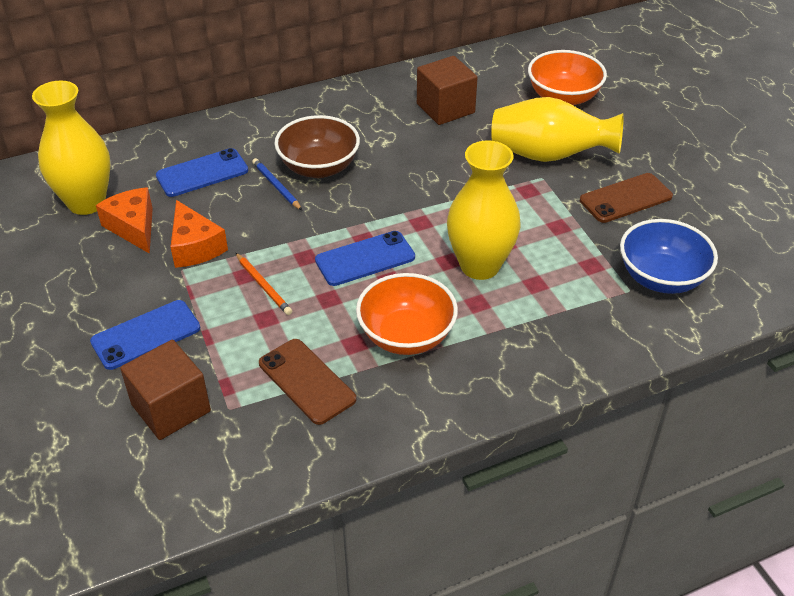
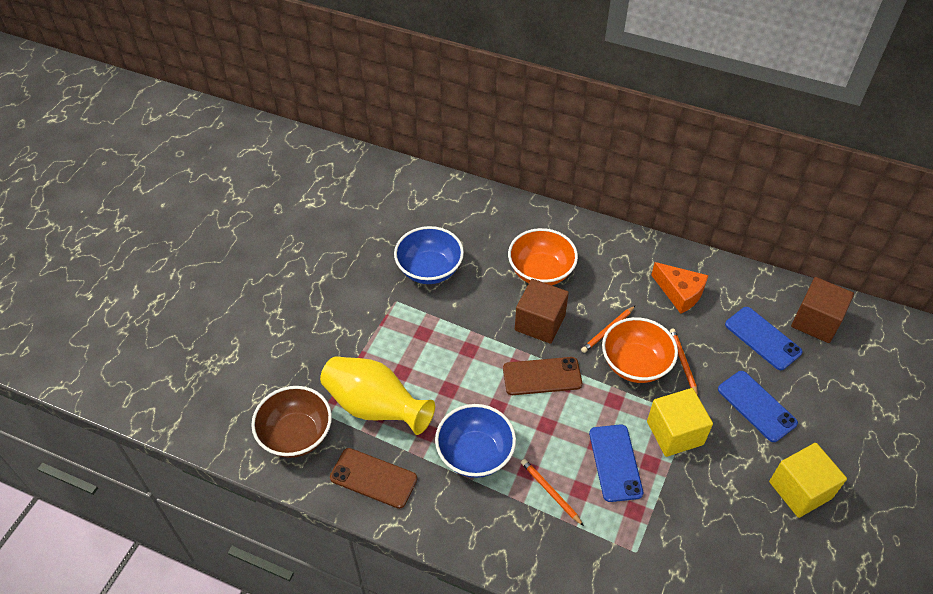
blue bowl: [620,219,718,294] = 1 -> [394,226,464,284] [435,404,516,478] = 2
blue pencil: [252,158,302,211] = 1 -> none = 0
orange cheese: [96,187,153,254] [171,200,228,268] = 2 -> [651,262,709,314] = 1
orange pencil: [236,253,292,315] = 1 -> [521,459,584,526] [581,306,635,353] [670,328,698,396] = 3
yellow cube: none = 0 -> [647,388,713,457] [769,443,847,518] = 2
yellow vase: [32,80,111,215] [447,140,520,280] [491,97,624,162] = 3 -> [320,356,435,435] = 1

